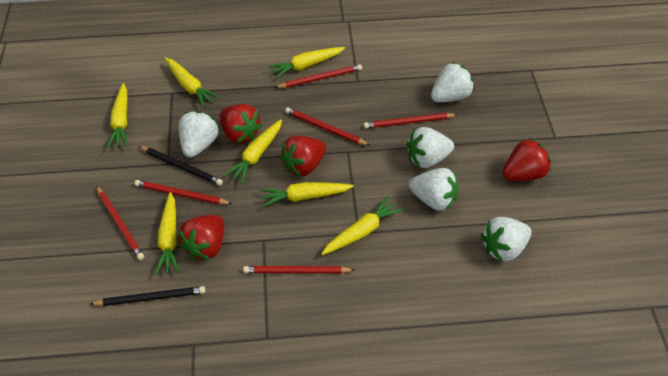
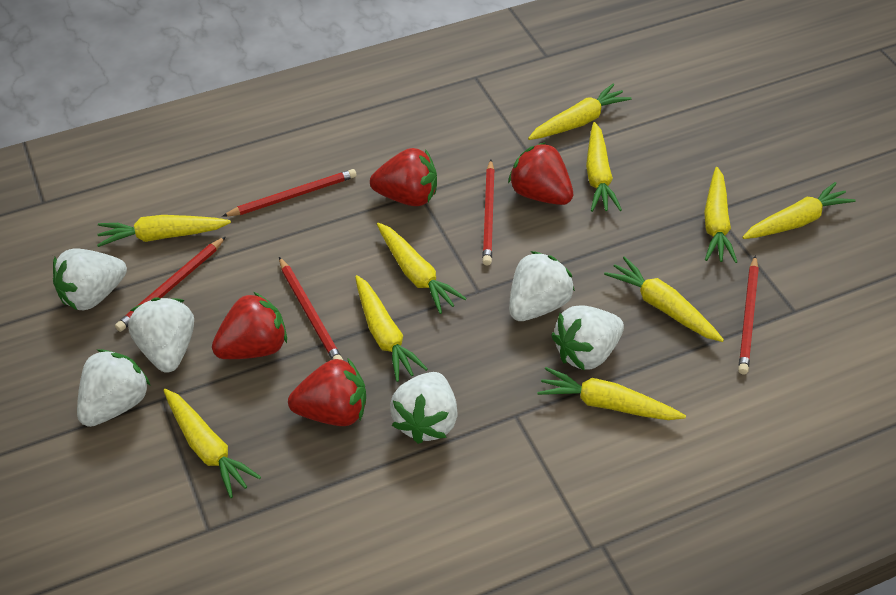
black pencil: [90,286,205,306] [139,146,223,185] = 2 -> none = 0
red pencil: [96,186,144,260] [134,180,232,205] [243,266,354,274] [274,65,362,88] [285,107,370,146] [364,113,458,129] = 6 -> [115,236,226,332] [222,169,357,217] [279,257,343,360] [482,160,495,265] [738,255,759,374] = 5
white strawberry: [178,111,219,158] [407,127,454,168] [409,168,458,211] [431,62,474,102] [481,217,532,262] = 5 -> [53,249,127,310] [77,349,151,427] [128,297,194,373] [390,372,457,444] [509,251,575,321] [551,305,624,370] = 6
yellow carrot: [107,83,128,148] [155,192,179,275] [164,57,220,108] [224,119,282,184] [260,182,354,207] [268,47,345,79] [321,196,403,255] = 7 -> [97,215,231,247] [163,389,261,498] [355,275,428,382] [377,223,467,314] [528,83,632,140] [537,367,686,420] [586,122,622,212] [604,256,724,342] [704,167,737,263] [742,182,856,239] = 10

